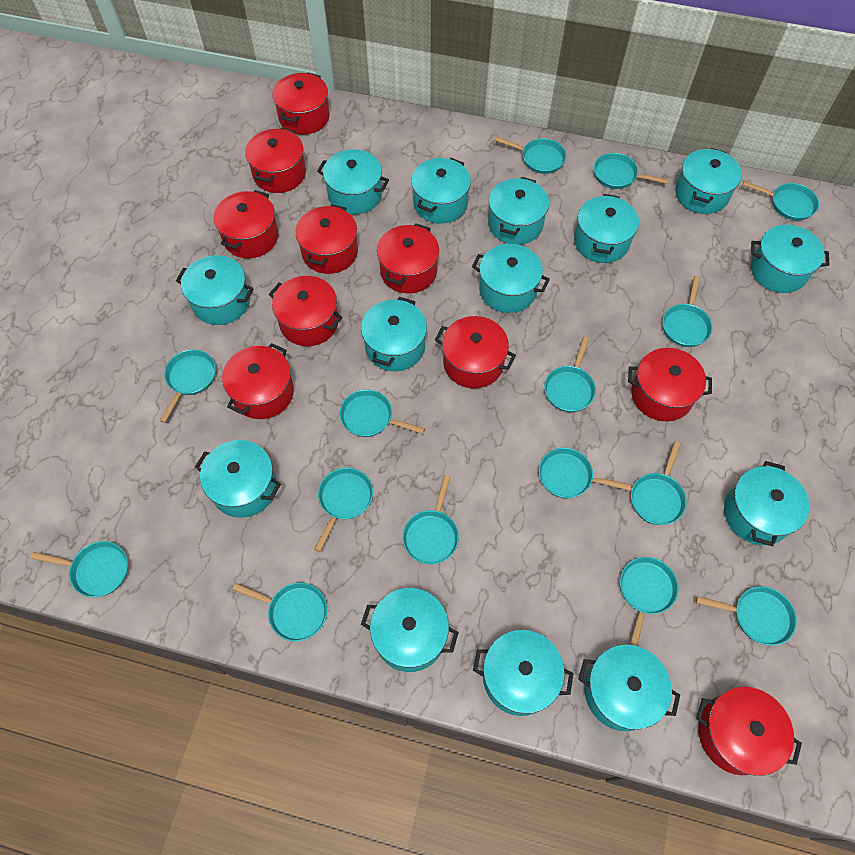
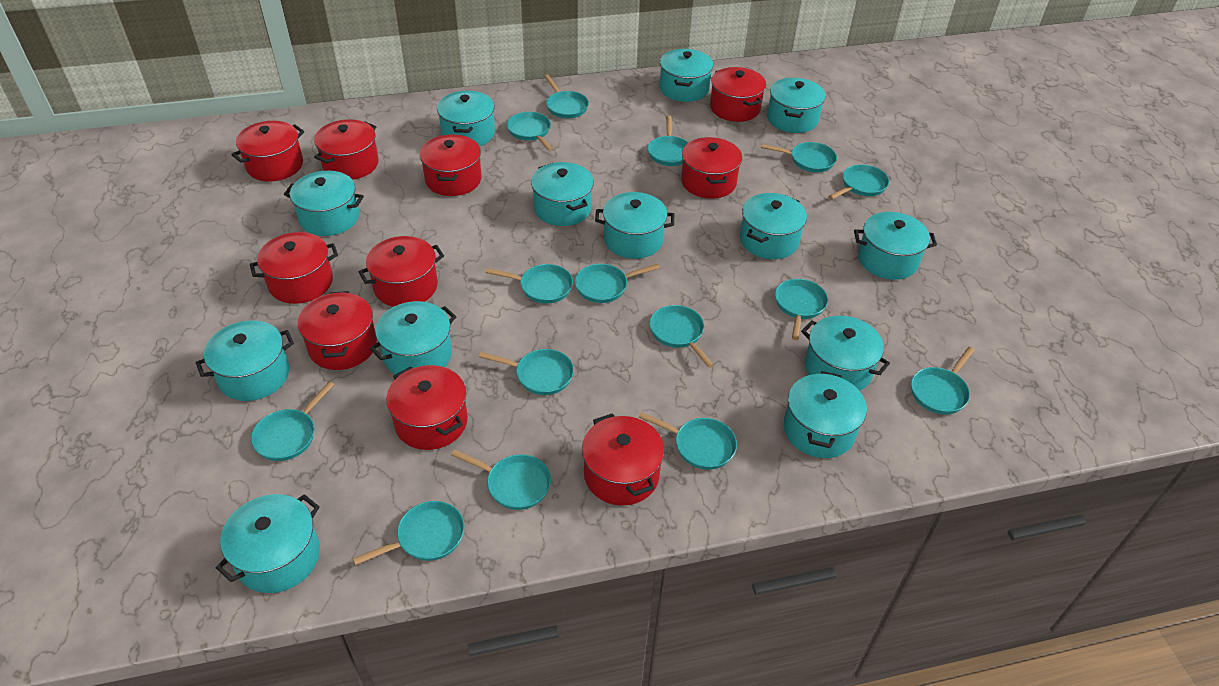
turquoise pot: [176,255,254,325] [195,440,281,518] [317,149,389,215] [361,297,427,371] [361,588,459,672] [411,158,471,224] [472,244,550,313] [473,630,574,716] [488,177,549,245] [574,194,639,263] [578,644,680,731] [675,148,742,214] [724,461,810,547] [751,225,829,293] = 14 -> [196,320,294,401] [216,494,320,593] [284,171,364,236] [370,301,456,375] [437,91,495,146] [531,162,594,226] [595,192,674,259] [660,49,713,102] [740,193,807,259] [767,78,826,133] [784,371,867,458] [801,316,890,391] [854,212,937,280] = 13

